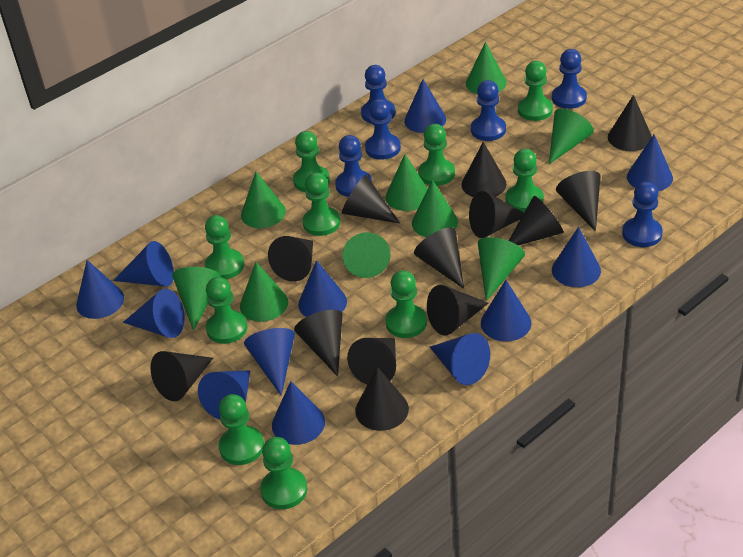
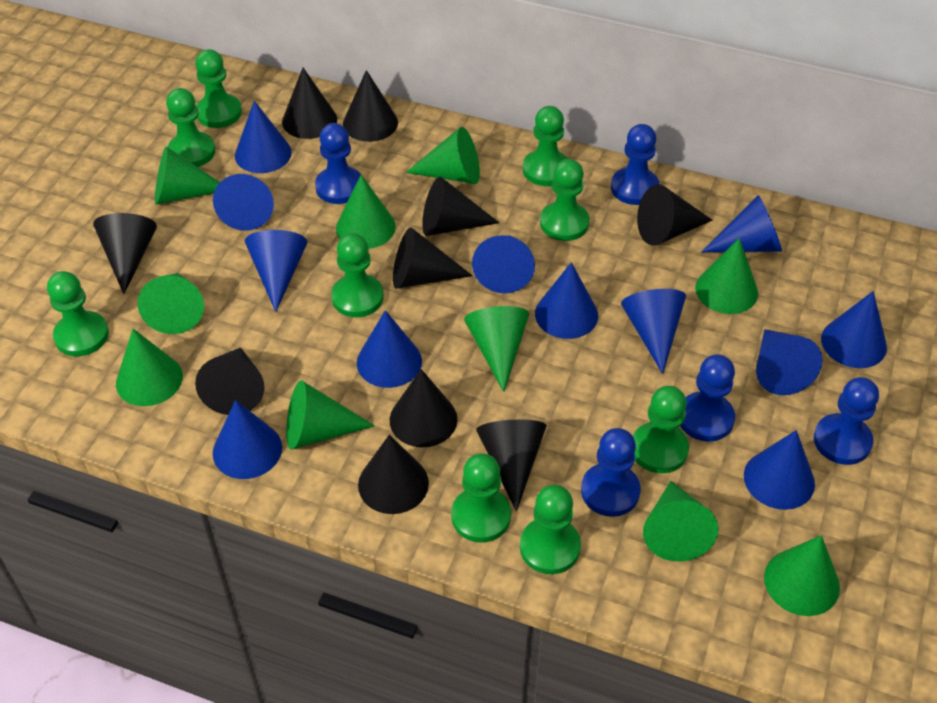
black cone: [150,351,213,401] [268,236,313,282] [294,310,343,377] [342,175,400,223] [347,338,396,385] [355,367,409,431] [414,227,464,289] [427,285,488,335] [461,142,507,197] [469,191,524,238] [509,196,564,245] [556,171,601,231] [608,95,652,151] = 13 -> [93,213,157,294] [195,347,264,415] [282,68,337,139] [343,70,398,142] [358,435,429,514] [390,369,457,448] [393,228,473,289] [422,177,499,236] [476,419,547,511] [637,184,713,246] = 10
blue pawn: [335,135,372,197] [361,65,396,123] [365,99,401,160] [471,80,506,141] [552,49,587,109] [622,182,663,247] = 6 -> [315,123,361,204] [581,428,640,517] [611,124,659,205] [681,354,735,442] [814,377,879,465] = 5
green cone: [172,267,221,331] [240,262,288,322] [241,172,286,228] [342,232,391,278] [385,154,428,211] [412,180,458,237] [466,42,507,94] [478,237,525,301] [549,109,594,164] = 9 -> [116,329,183,406] [138,273,204,334] [155,146,220,205] [286,381,375,450] [336,175,396,249] [406,127,480,184] [464,306,529,392] [643,481,718,561] [695,238,758,314] [764,535,840,616] = 10
green pawn: [205,215,244,279] [206,277,247,344] [219,394,264,465] [260,437,307,509] [293,131,330,192] [302,172,341,236] [385,270,427,338] [418,124,455,186] [506,149,544,212] [518,61,553,121] = 10 -> [47,271,109,356] [166,88,216,167] [195,49,242,128] [331,233,383,317] [451,453,511,543] [520,485,581,574] [523,106,568,186] [540,159,589,241] [633,386,689,473] = 9

